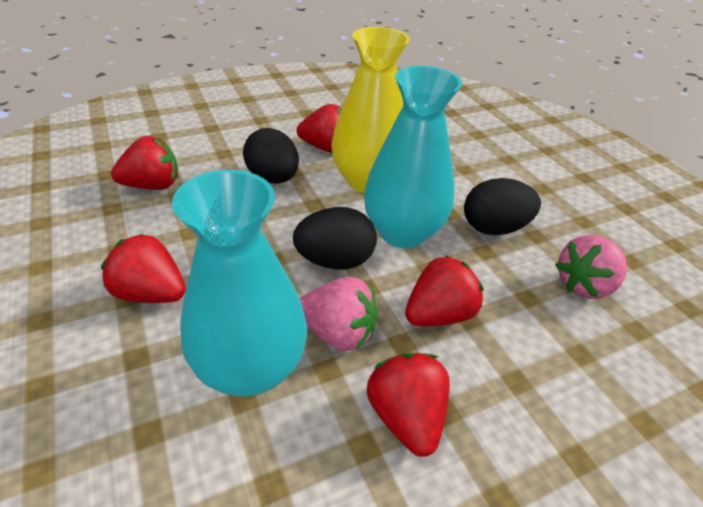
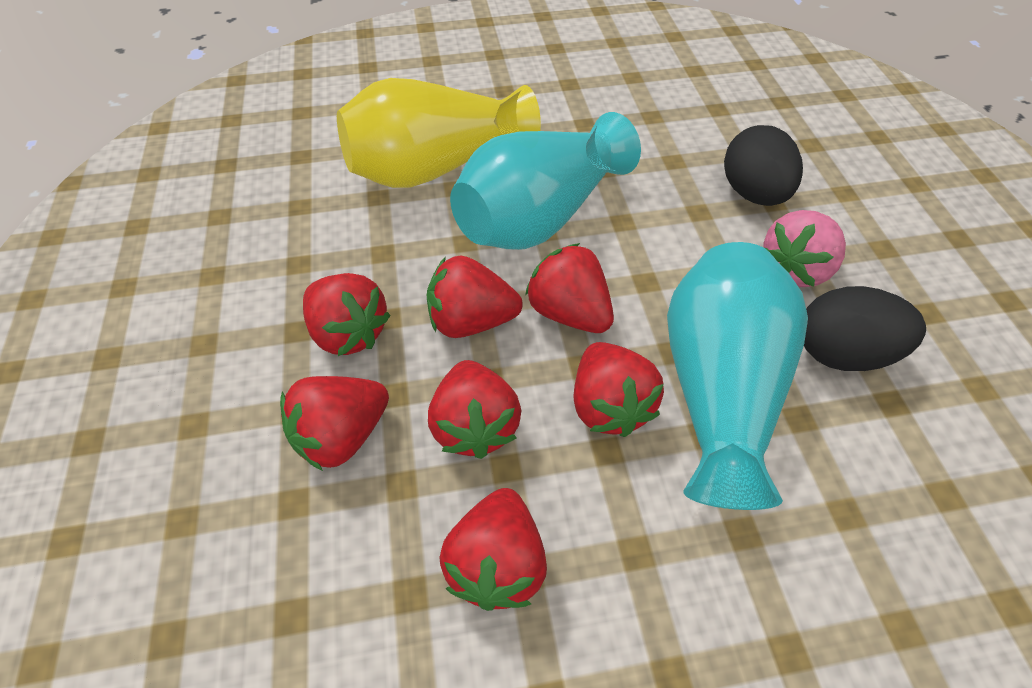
black egg: [243,128,299,184] [293,207,377,270] [464,178,541,235] = 3 -> [724,125,803,206] [804,286,926,371] = 2
pink strawberry: [300,277,378,351] [555,235,627,299] = 2 -> [763,210,846,287] = 1
red strawberry: [101,234,186,303] [111,136,178,190] [297,104,342,153] [367,353,450,457] [405,255,484,326] = 5 -> [280,376,389,471] [303,273,391,356] [427,255,523,338] [428,360,522,459] [439,488,547,611] [525,243,614,333] [573,342,664,437] = 7

